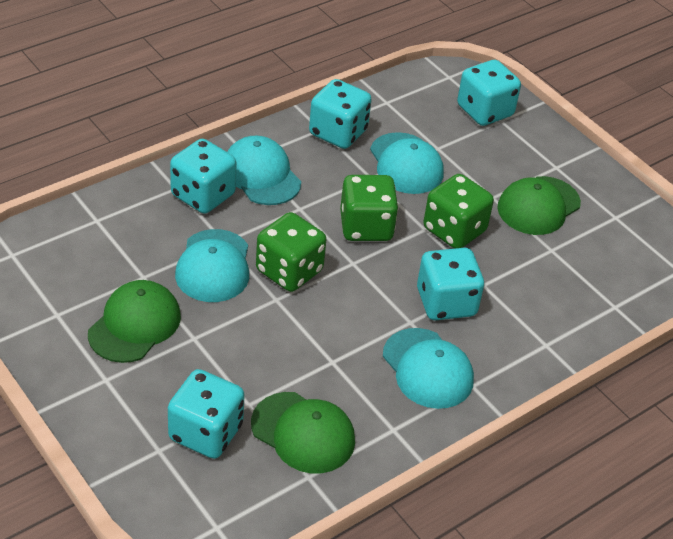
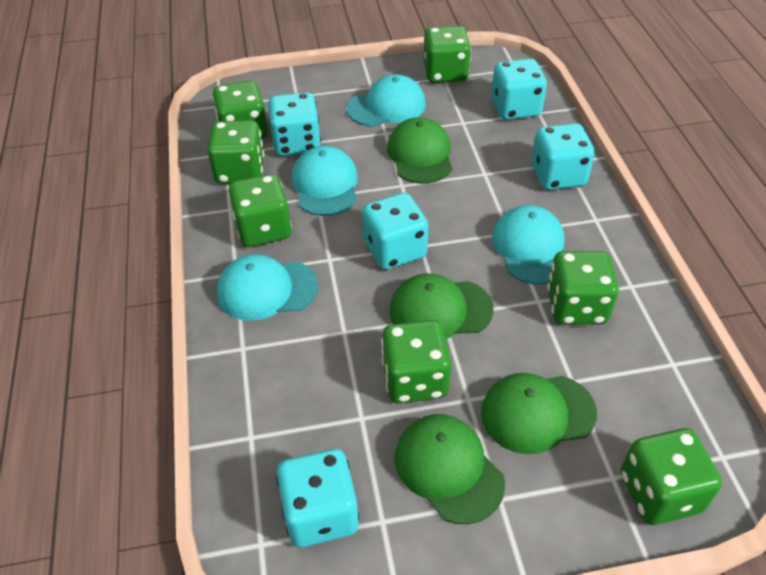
green cap: [88,280,181,363] [251,392,355,473] [497,176,581,235] = 3 -> [387,117,452,184] [390,273,494,339] [395,414,505,524] [481,373,597,454] = 4
green dice: [256,212,326,292] [340,175,398,241] [423,174,494,249] = 3 -> [207,120,264,184] [212,80,268,139] [228,174,292,247] [381,320,451,403] [424,26,471,83] [547,251,619,325] [621,428,722,525] = 7

